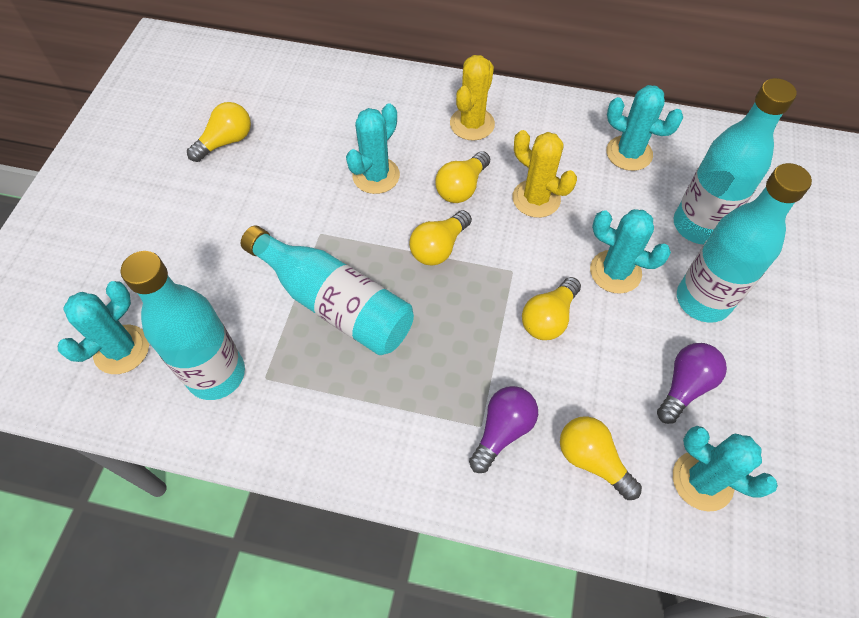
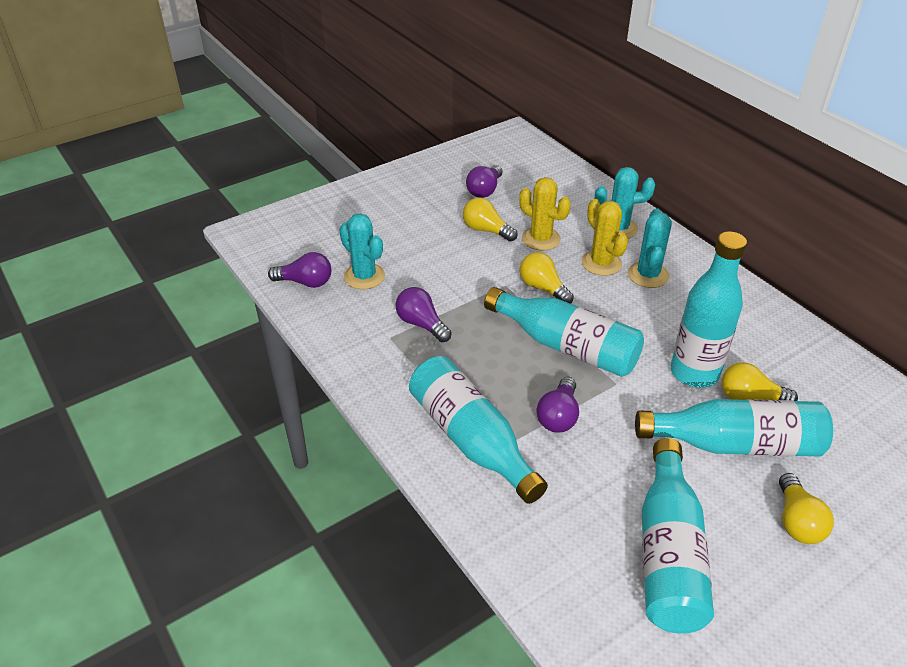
purple light bulb: [469,386,538,473] [657,343,727,424] = 2 -> [268,252,331,288] [395,287,452,342] [466,165,502,198] [537,377,579,433] = 4
turquoise bottle: [121,251,245,400] [241,225,414,355] [674,78,797,244] [677,163,812,323] = 4 -> [409,356,548,504] [484,287,644,377] [635,399,833,457] [642,438,714,633] [671,231,747,388] = 5
turquoise cactus: [58,281,149,374] [346,104,400,194] [590,209,671,294] [606,85,683,171] [673,426,778,511] = 5 -> [339,213,385,289] [595,167,655,239] [628,208,672,288] = 3
yellow light bulb: [187,102,251,162] [409,210,472,266] [435,151,490,203] [522,277,581,340] [560,416,642,500] = 5 -> [463,198,517,242] [519,252,574,304] [721,362,798,401] [779,473,834,544] = 4

